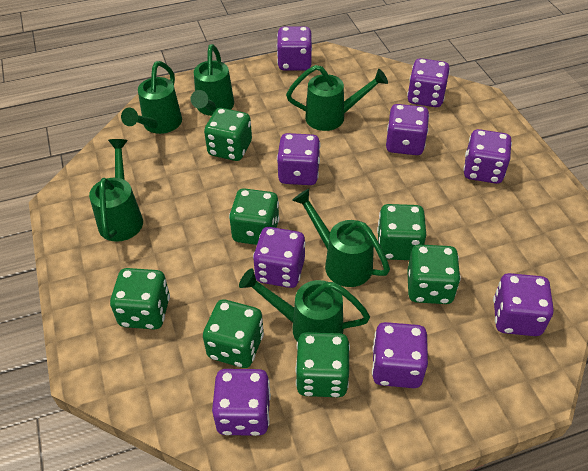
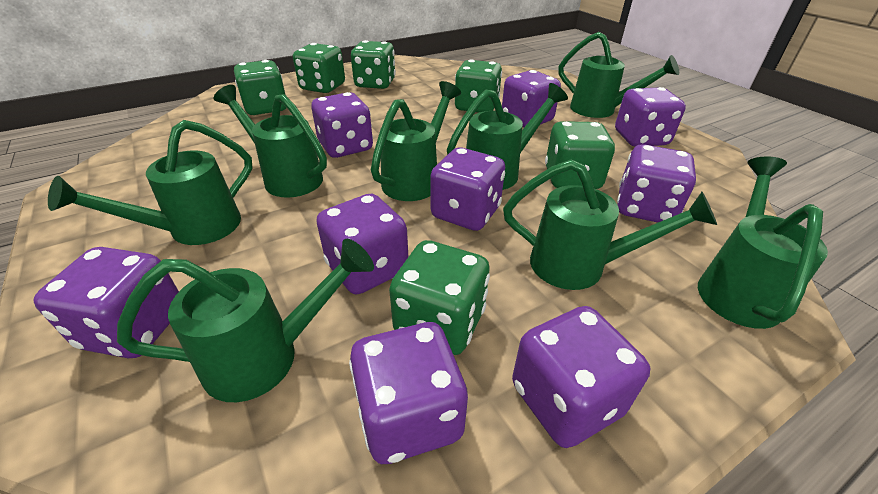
green dice: [110,268,170,330] [203,300,264,368] [204,108,252,161] [229,188,280,245] [295,332,350,397] [377,204,426,260] [407,244,461,304] = 7 -> [234,60,286,115] [293,43,345,93] [351,40,396,89] [389,240,490,355] [455,59,502,113] [545,121,615,189] = 6
green watering can: [89,139,143,242] [121,61,182,134] [191,44,234,116] [239,269,370,341] [286,65,388,131] [292,189,390,287] = 6 -> [48,120,253,245] [117,239,374,402] [214,85,327,198] [371,81,461,201] [447,83,568,190] [503,159,717,290] [558,32,679,118] [698,156,828,329] = 8

